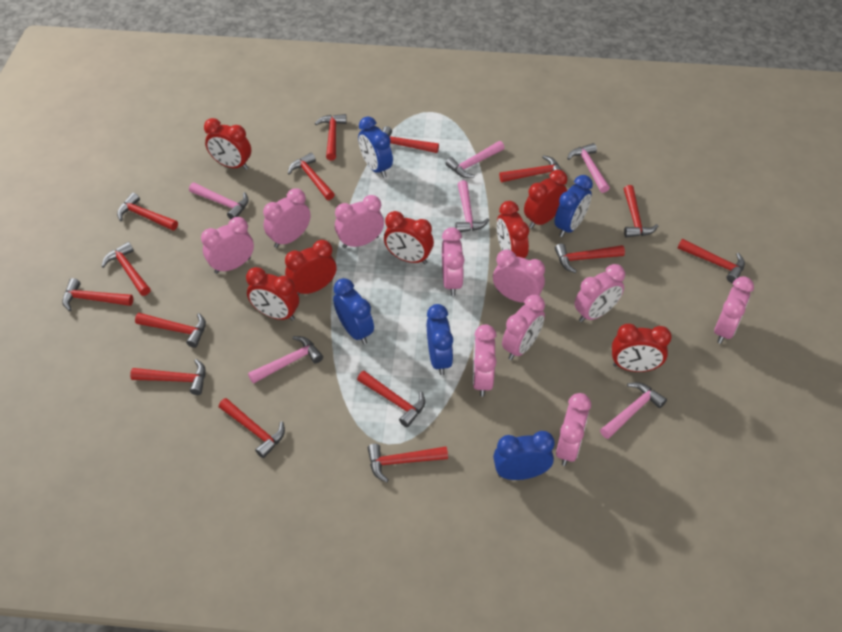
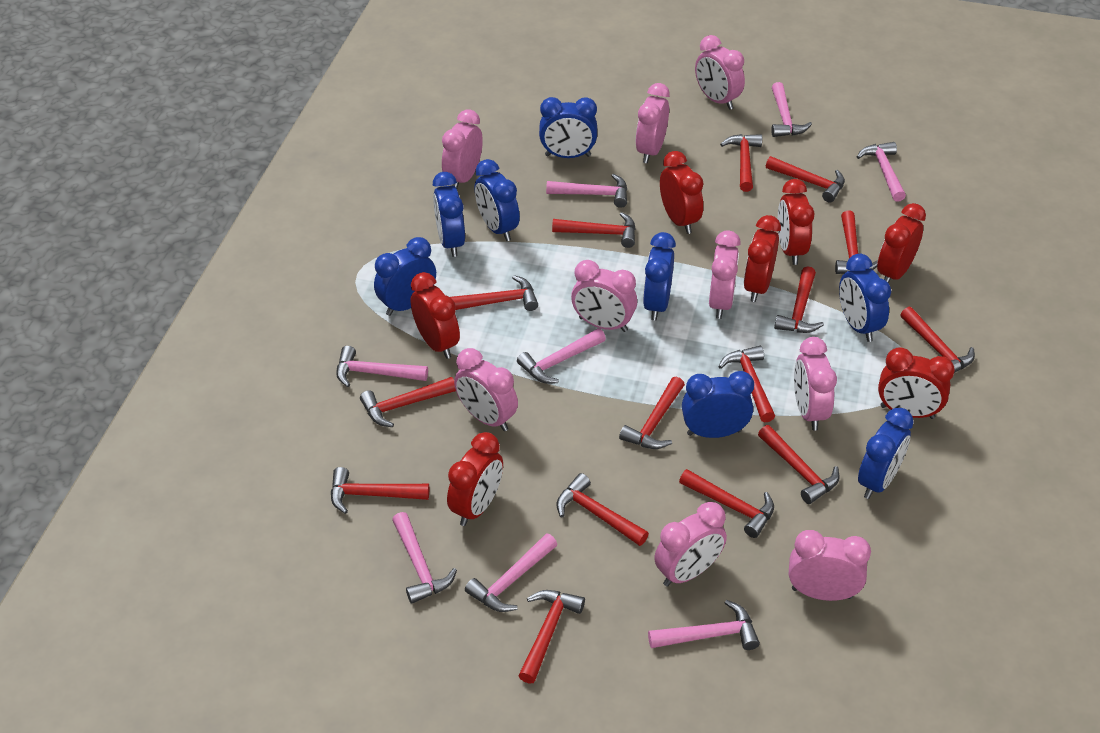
blue clock: [333,278,374,344] [358,116,393,178] [427,304,453,375] [493,431,555,480] [554,175,593,237] = 5 -> [374,237,436,316] [433,172,465,257] [475,159,520,241] [539,97,597,158] [643,232,676,321] [682,371,754,438] [839,254,891,342] [858,408,914,499] = 8
pink clock: [201,217,254,274] [263,188,310,248] [335,195,384,248] [442,227,465,296] [473,324,496,397] [493,249,545,303] [502,295,545,360] [556,393,591,466] [575,264,625,322] [714,276,754,344] = 10 -> [442,109,483,189] [454,348,518,431] [571,260,637,332] [636,83,670,163] [654,502,727,587] [695,35,745,110] [709,231,741,319] [789,530,871,601] [794,337,837,430] = 9
pink hammer: [189,183,249,219] [248,336,323,384] [445,141,504,178] [455,180,489,232] [567,143,610,193] [600,382,667,439] = 6 -> [336,346,428,387] [392,512,457,604] [465,533,557,612] [517,328,606,384] [546,174,627,208] [648,600,760,650] [771,82,812,137] [857,142,906,202] = 8

